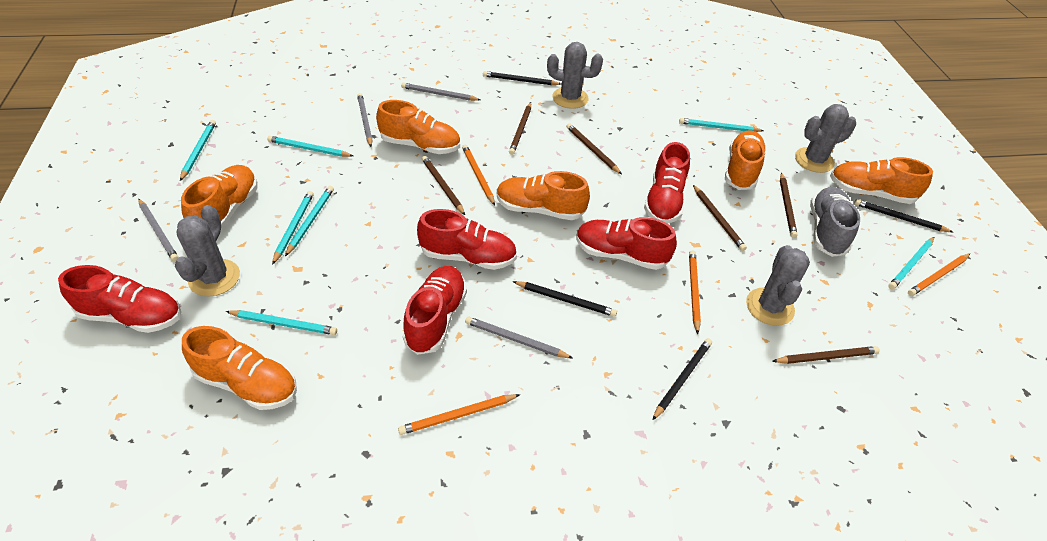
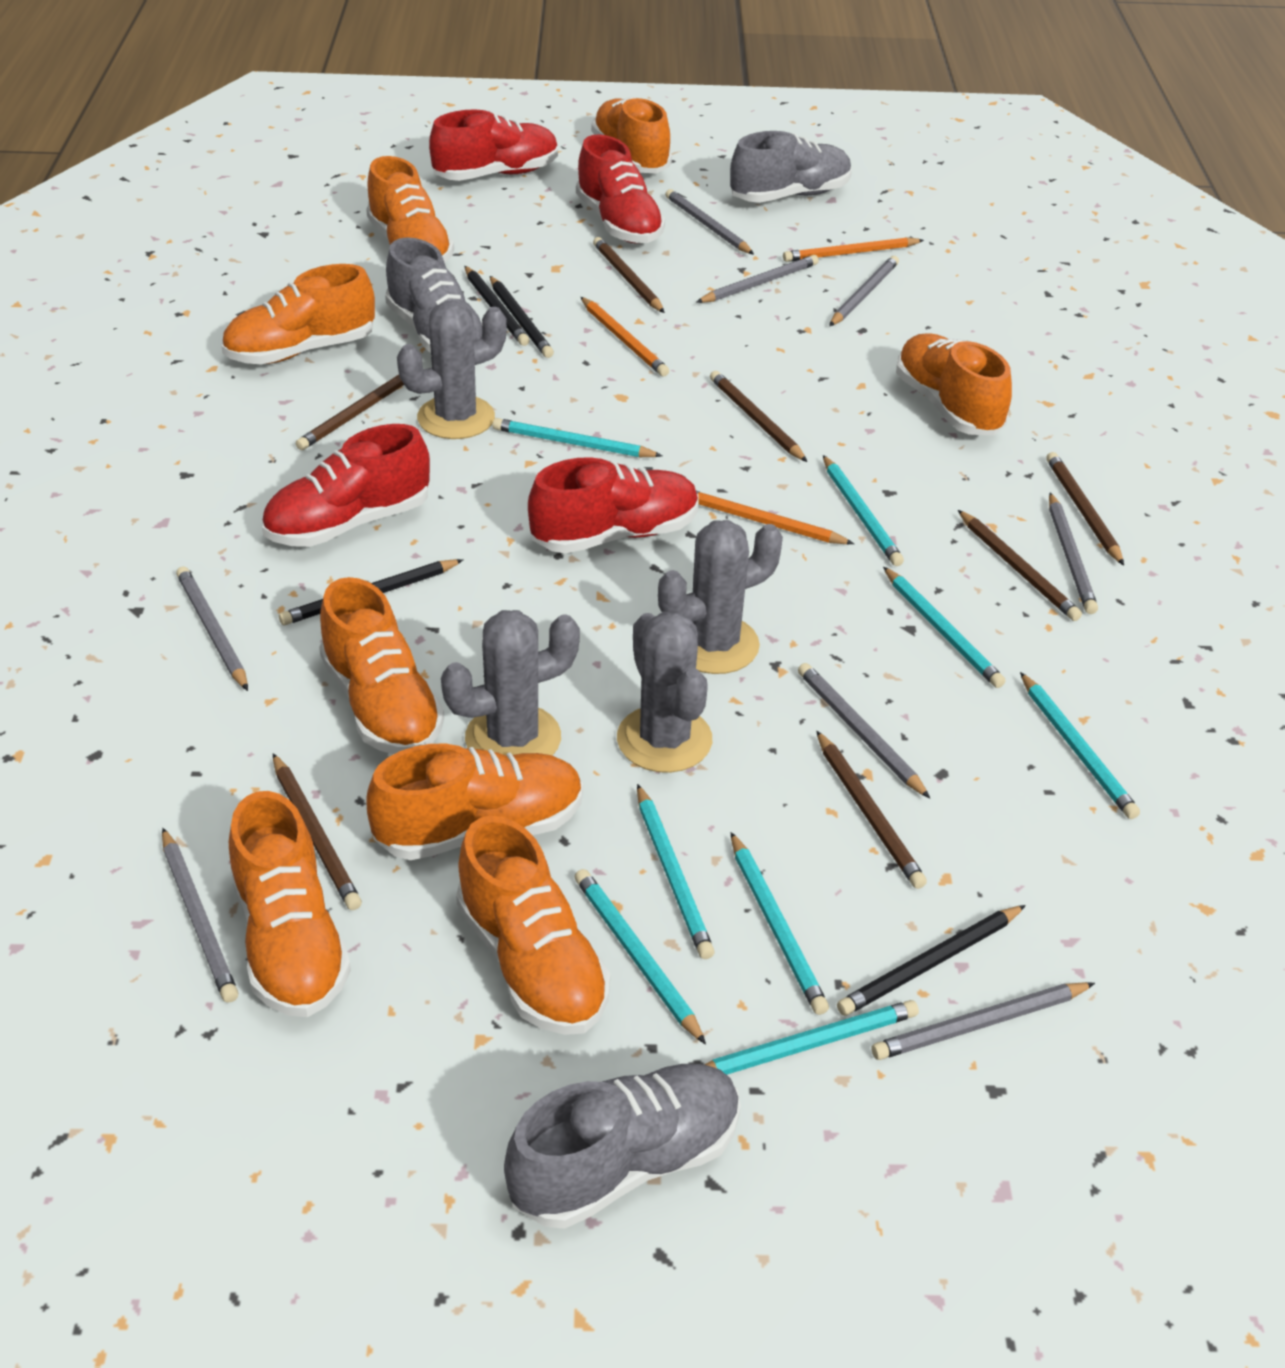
brown pencil: [422,156,465,215] [509,102,531,155] [566,123,622,174] [693,185,747,251] [772,346,880,364] [780,172,798,238] = 6 -> [273,753,362,910] [296,375,404,450] [593,237,665,313] [710,371,807,462] [816,731,927,889] [958,510,1082,621] [1046,452,1124,565] = 7
grey pencil: [138,198,179,262] [357,93,373,147] [401,83,481,101] [465,316,573,358] = 4 -> [162,828,238,1003] [176,566,248,691] [665,189,754,255] [696,255,819,303] [798,663,930,799] [829,256,899,326] [872,982,1095,1060] [1049,493,1098,614] = 8
grey shoe: [810,187,860,257] = 1 -> [385,237,482,352] [504,1064,741,1229] [730,131,852,203] = 3
orange pencil: [398,394,520,435] [462,145,495,205] [689,250,701,334] [908,254,970,296] = 4 -> [581,297,669,376] [696,491,854,544] [783,237,924,262] = 3
orange shoe: [181,165,258,230] [182,326,297,410] [376,100,460,154] [496,171,590,220] [725,130,766,190] [830,157,933,204] = 6 -> [221,264,375,364] [229,791,351,1017] [319,577,444,754] [366,156,454,263] [367,744,583,860] [456,816,610,1035] [591,97,672,173] [896,334,1012,435] = 8
red shoe: [58,265,181,333] [403,266,467,355] [417,209,517,270] [576,217,677,270] [644,142,690,224] = 5 -> [262,424,430,547] [429,109,558,181] [528,457,699,553] [576,134,665,244] = 4
turquoise pencil: [180,120,216,181] [226,310,337,335] [267,136,353,157] [272,191,314,265] [285,186,334,256] [679,118,764,132] [888,237,934,289] = 7 -> [492,418,662,457] [575,869,706,1045] [637,784,715,959] [704,1000,919,1075] [731,832,829,1015] [823,455,904,566] [883,567,1006,688] [1020,672,1140,819] = 8

